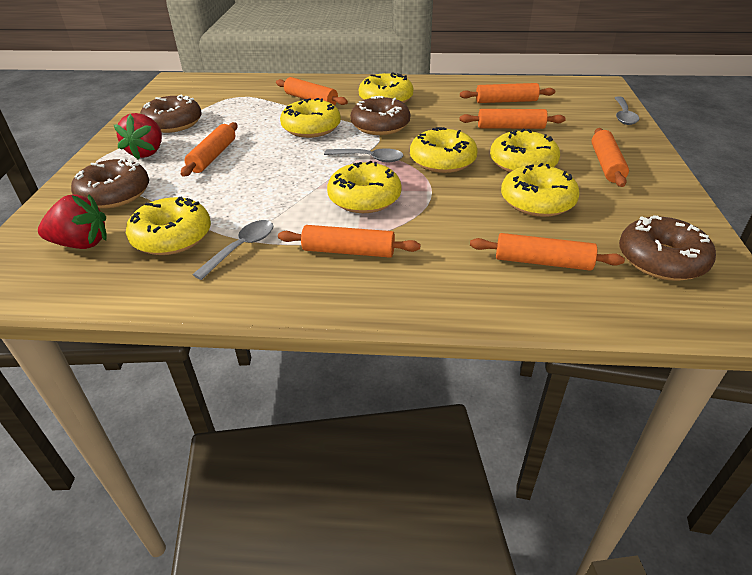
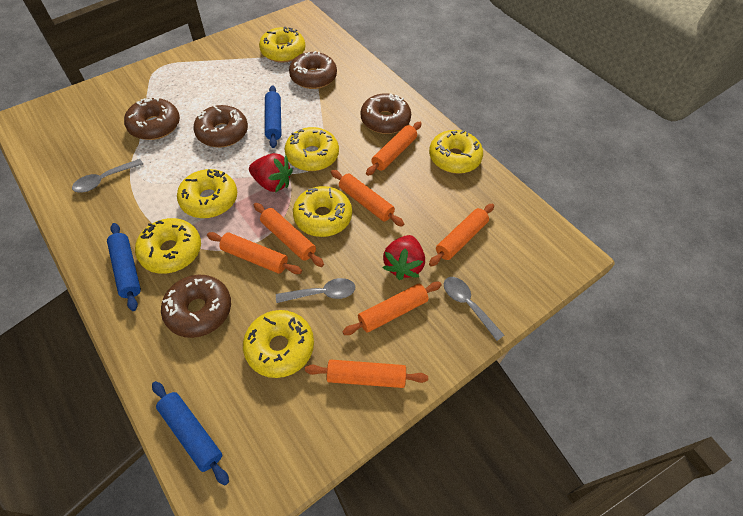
blue rolling pin: none = 0 -> [107,223,141,311] [152,381,229,485] [265,86,281,148] = 3
brown donut: [71,158,149,209] [140,94,202,133] [350,96,410,135] [619,215,716,281] = 4 -> [124,96,180,140] [161,275,231,338] [193,105,248,147] [289,51,337,89] [361,93,411,134] = 5

